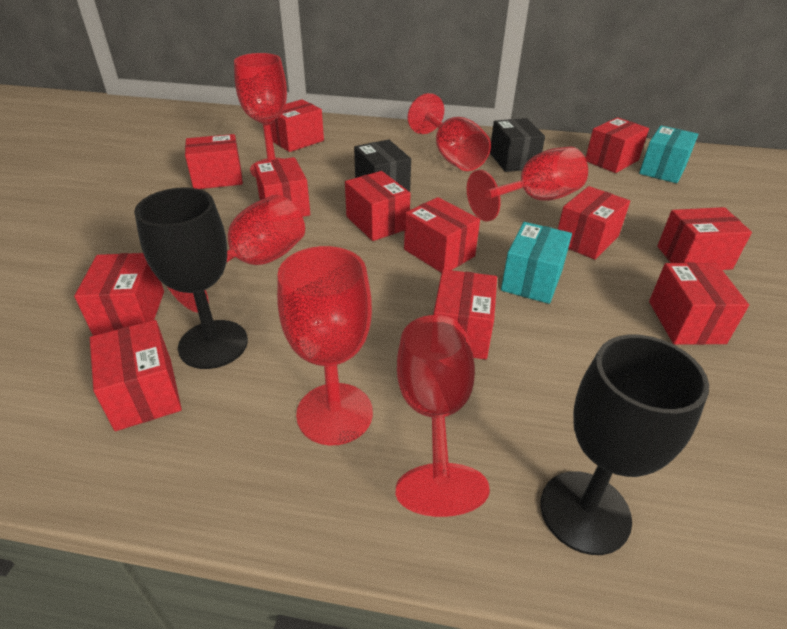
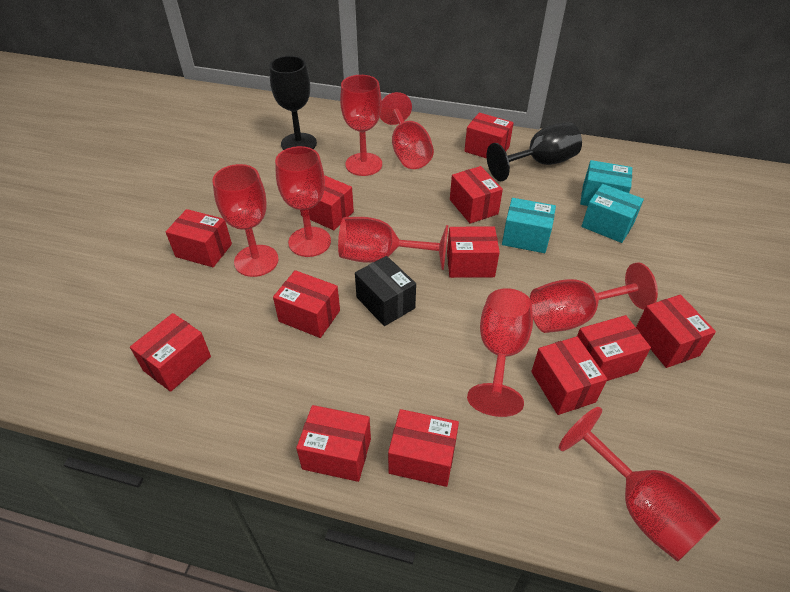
black box: [354,140,411,192] [490,118,545,172] = 2 -> [355,256,416,326] = 1
red goblet: [168,195,305,313] [234,53,287,177] [277,246,373,445] [396,315,490,517] [408,93,491,171] [467,146,588,222] = 6 -> [213,164,279,277] [275,146,331,257] [338,217,448,270] [340,75,382,176] [380,92,434,169] [467,288,533,417] [530,262,658,333] [559,407,721,562] = 8
turquoise box: [501,222,572,304] [639,126,698,183] = 2 -> [502,198,556,253] [580,160,632,206] [581,184,644,243] = 3

